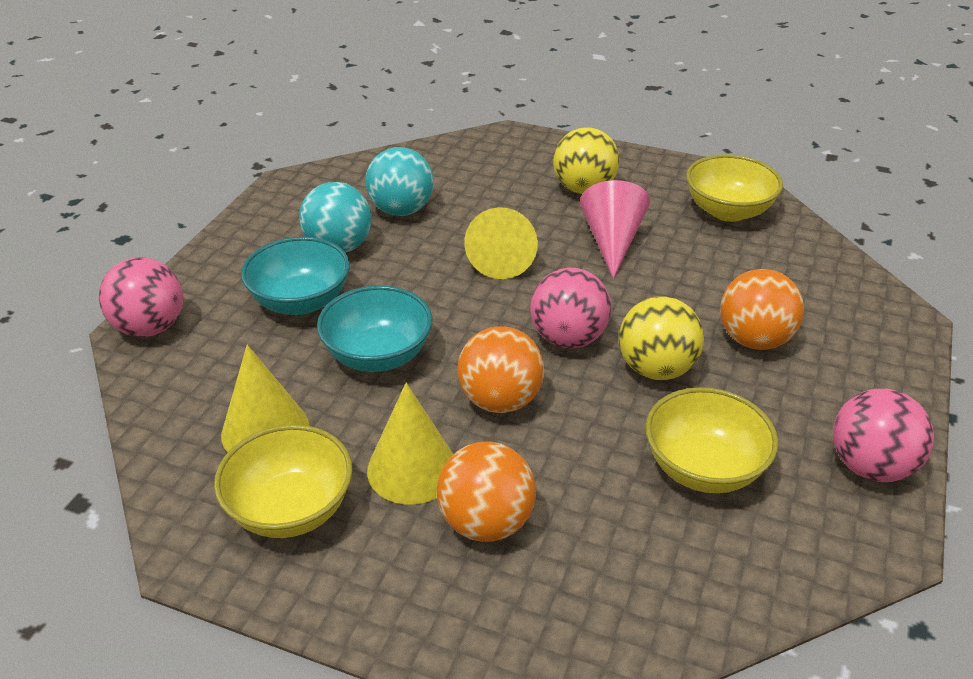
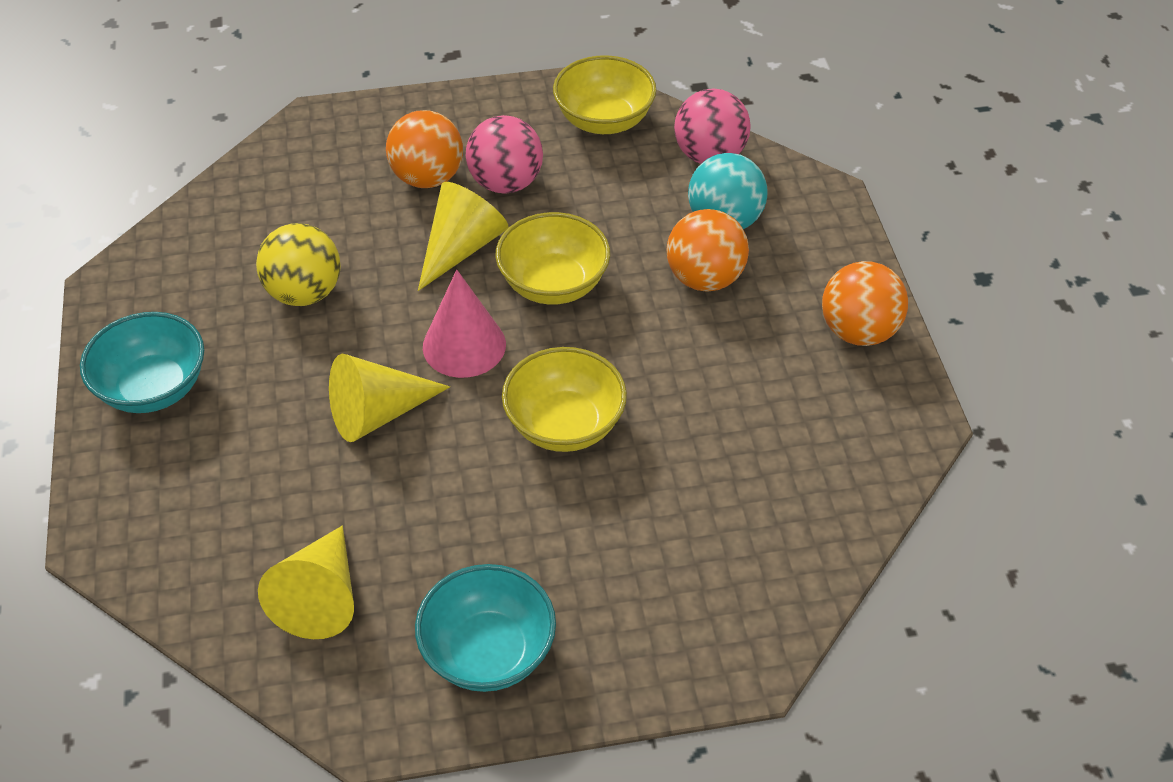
pink ball: [99,257,183,337] [530,268,611,348] [833,389,934,482] = 3 -> [466,115,543,194] [674,88,751,164] = 2
turquoise ball: [299,182,372,253] [366,147,434,216] = 2 -> [688,153,768,229] = 1
yellow ball: [553,127,619,194] [619,296,704,380] = 2 -> [256,223,341,306] = 1

